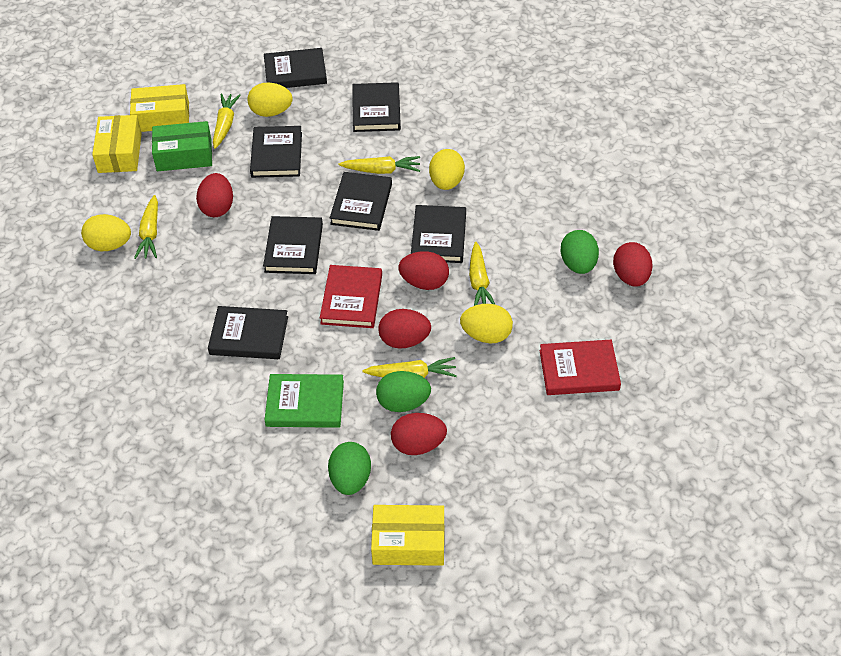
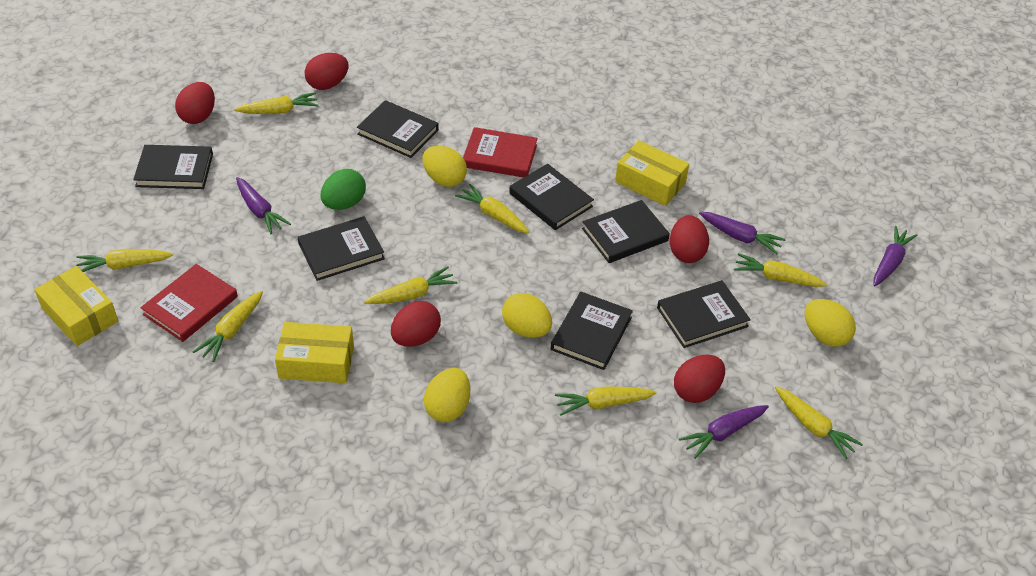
green book: [265,374,344,428] = 1 -> none = 0
green box: [152,121,212,171] = 1 -> none = 0
green egg: [328,442,371,495] [376,371,431,412] [560,230,599,274] = 3 -> [321,169,366,210] = 1
purple carrot: none = 0 -> [236,177,291,234] [679,405,769,459] [699,212,786,254] [874,226,917,287] = 4
yellow carrot: [134,195,158,259] [213,93,241,149] [339,156,420,174] [362,357,457,378] [469,242,495,306] = 5 -> [76,249,173,272] [193,291,263,362] [234,92,319,114] [364,266,457,304] [455,184,529,233] [555,386,657,416] [734,253,827,287] [775,386,863,459] = 8

